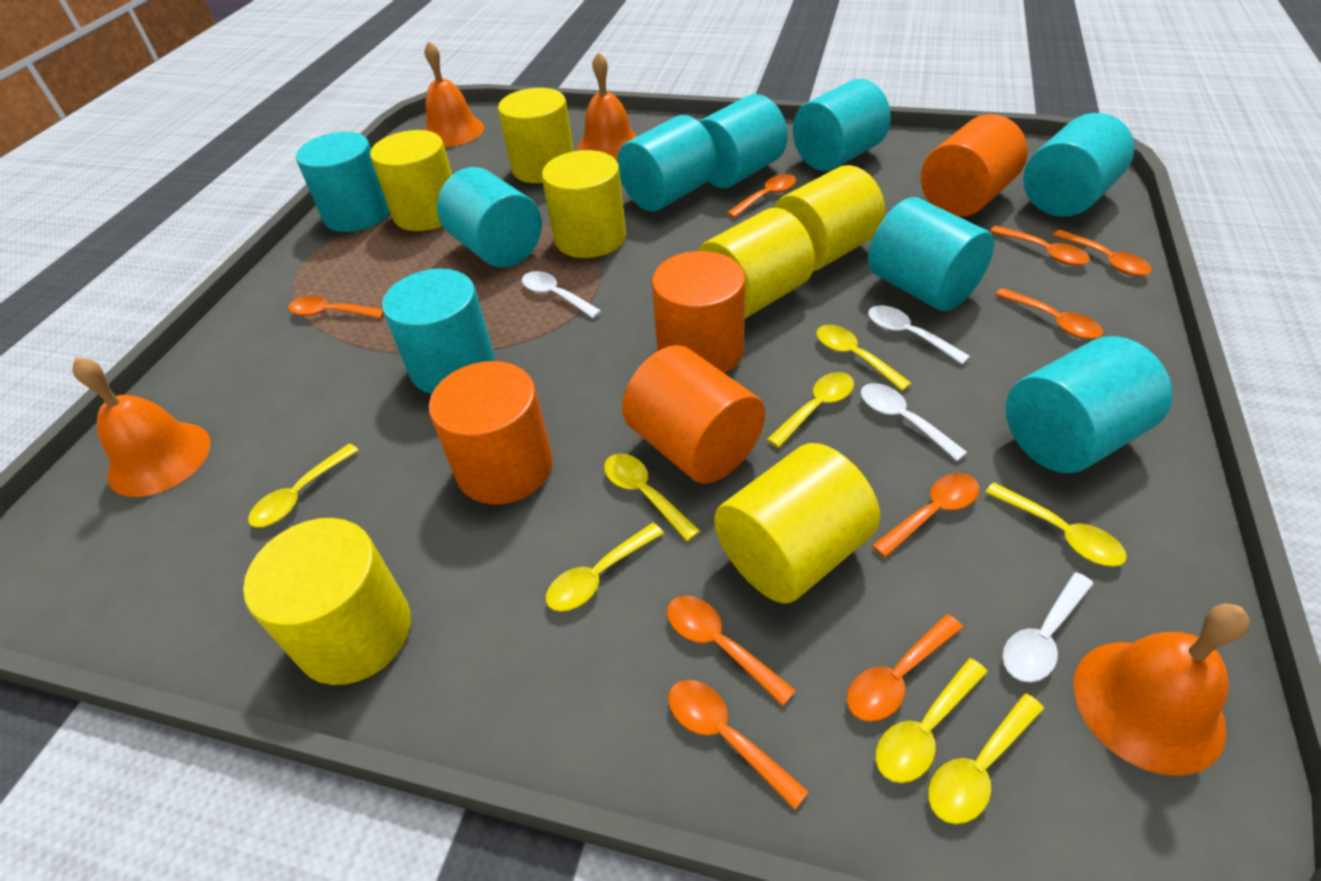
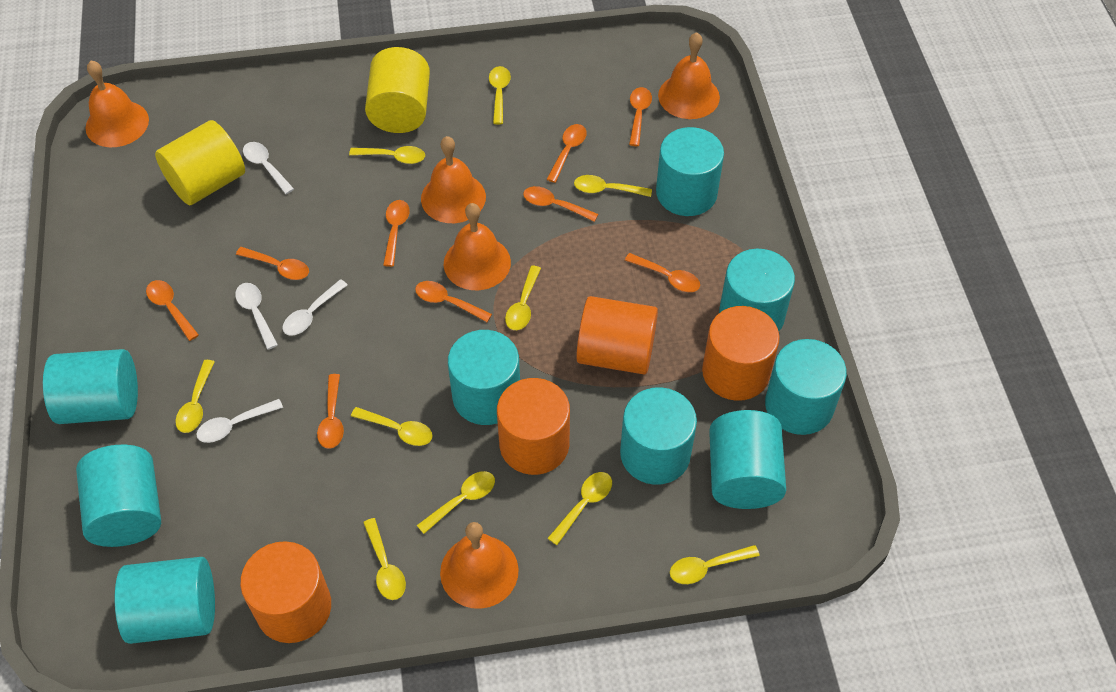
orange bell: [72,357,211,497] [424,41,484,147] [577,52,637,161] [1074,603,1250,776] = 4 -> [86,61,149,147] [421,136,486,223] [440,522,519,609] [444,203,511,290] [658,32,720,119] = 5
yellow cylinder: [243,518,411,685] [370,130,452,231] [498,88,574,183] [542,150,626,258] [698,208,815,319] [714,443,880,603] [774,165,885,271] = 7 -> [155,120,245,205] [365,47,430,133] = 2
yellow spoon: [248,444,359,528] [546,523,664,612] [604,453,700,541] [767,372,854,448] [816,325,912,391] [876,658,988,783] [928,693,1044,824] [985,482,1127,567] = 8 -> [175,360,215,433] [349,146,425,164] [351,407,433,446] [363,518,406,600] [417,471,495,534] [489,66,511,124] [505,266,541,330] [548,472,612,545] [574,175,652,197] [670,545,760,584] = 10

